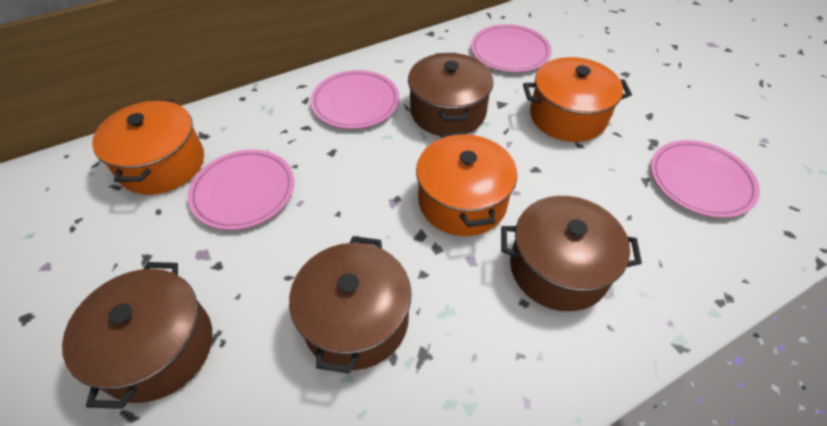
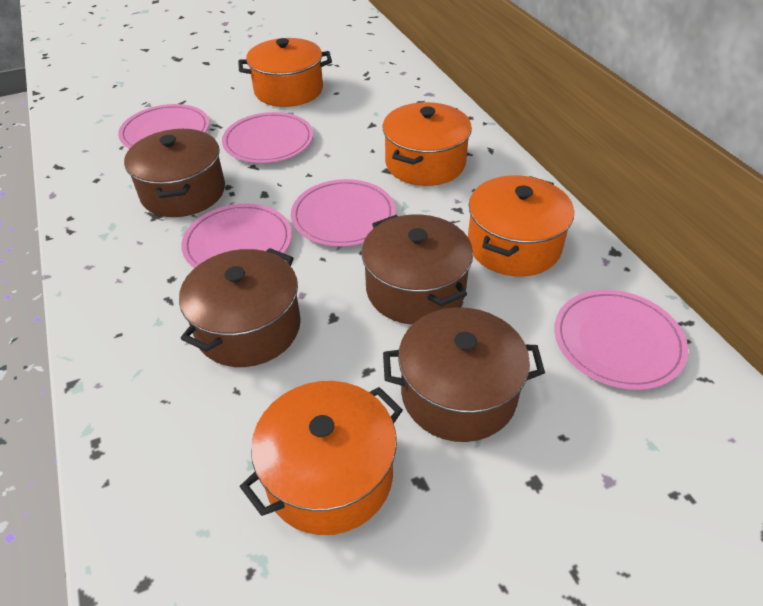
orange pot: [92,99,204,195] [416,132,517,236] [523,57,632,142] = 3 -> [238,38,332,107] [240,381,403,535] [383,102,472,186] [468,175,574,276] = 4
pink plate: [188,150,294,230] [311,70,399,129] [471,24,552,73] [651,140,760,218] = 4 -> [118,104,209,149] [181,204,292,268] [222,112,313,163] [291,179,396,247] [554,290,688,390] = 5

